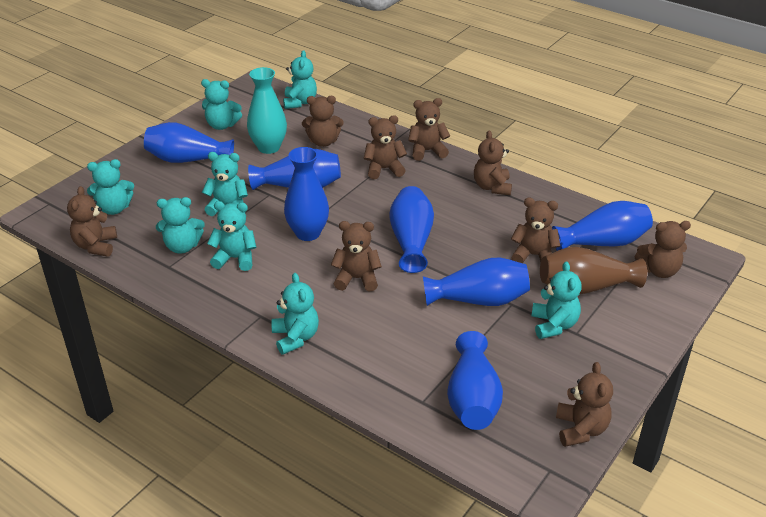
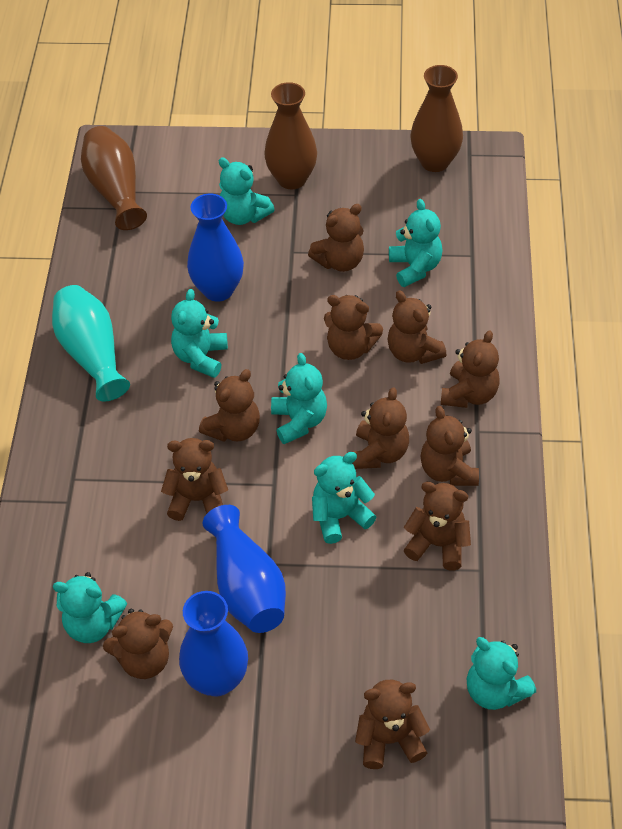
blue vase: [144,122,234,163] [248,149,341,190] [284,147,329,241] [389,186,434,273] [423,258,530,306] [447,331,503,430] [552,201,653,251] = 7 -> [179,591,248,697] [187,193,244,302] [202,505,286,633] = 3
brown teddy bear: [67,186,117,257] [302,96,344,147] [331,221,382,292] [364,115,407,179] [408,98,450,161] [474,130,512,195] [511,198,560,263] [556,362,613,447] [635,221,691,278] = 9 -> [103,609,173,679] [161,438,228,521] [199,369,260,442] [308,204,364,272] [324,295,383,360] [352,387,409,469] [355,680,430,769] [388,290,446,364] [404,482,471,571] [421,406,479,486] [441,330,500,408] = 11
brown vase: [540,247,647,294] = 1 -> [81,126,147,230] [264,82,317,189] [410,65,463,172] = 3
turquoise teddy bear: [87,159,134,215] [156,197,205,254] [201,79,242,130] [202,152,248,216] [207,201,256,271] [271,273,319,355] [283,50,317,109] [531,261,582,339] = 8 -> [53,572,127,643] [171,289,228,378] [219,157,275,225] [271,353,327,444] [312,452,376,544] [389,199,442,287] [467,637,536,710] = 7

